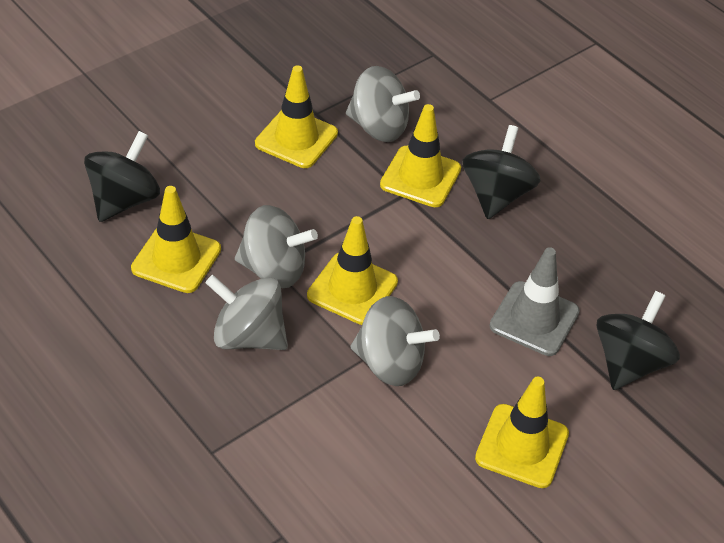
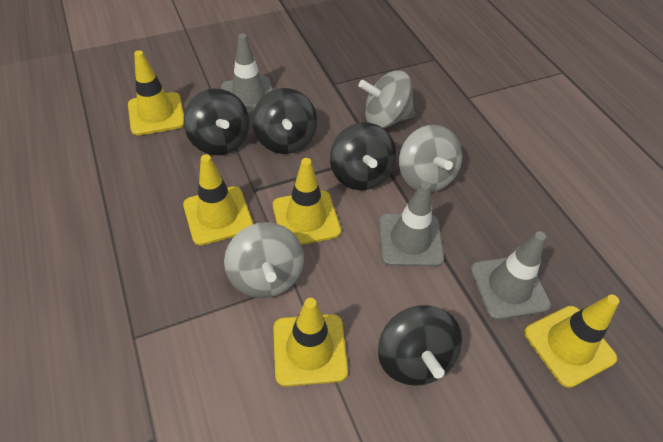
black spinning top: [84,131,160,222] [462,125,541,219] [596,291,680,390] = 3 -> [184,89,249,155] [252,88,317,154] [330,122,397,190] [378,305,462,386] = 4
grey spinning top: [205,275,288,350] [235,205,318,288] [346,66,420,142] [351,296,440,386] = 4 -> [224,222,304,298] [359,71,415,128] [399,125,462,192] = 3
grey traffic cone: [489,247,580,356] = 1 -> [221,33,273,114] [379,181,444,267] [470,231,551,320] = 3

